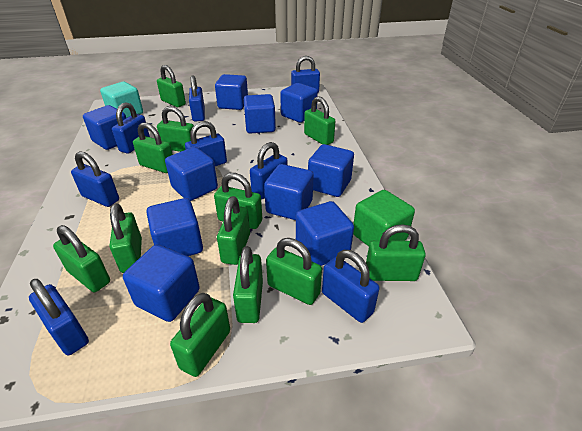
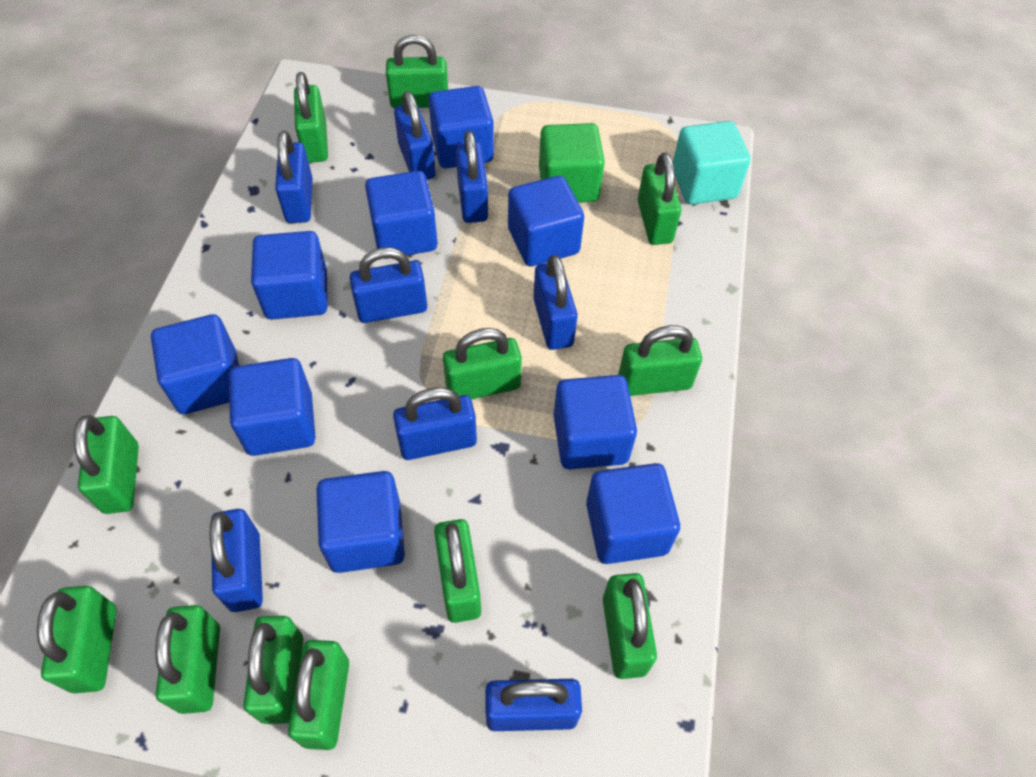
blue cube: [83,105,126,150] [123,244,200,322] [146,198,203,256] [165,147,218,201] [215,74,248,110] [244,94,276,133] [264,164,314,220] [280,83,318,123] [296,201,354,266] [308,144,354,197] = 10 -> [151,314,239,414] [229,358,315,456] [251,231,328,319] [317,471,405,573] [365,171,437,259] [429,86,494,169] [508,176,584,266] [554,375,637,469] [586,463,680,564] = 9

